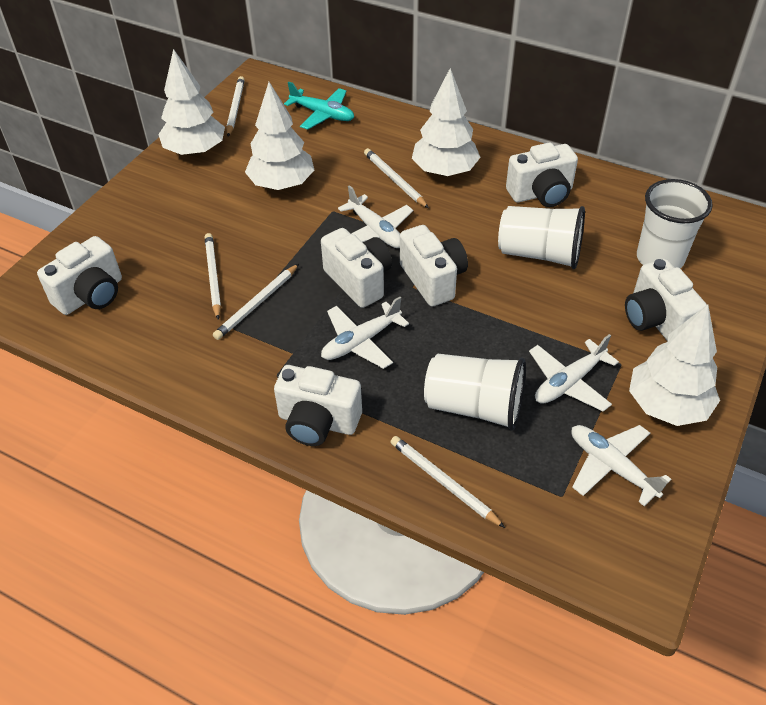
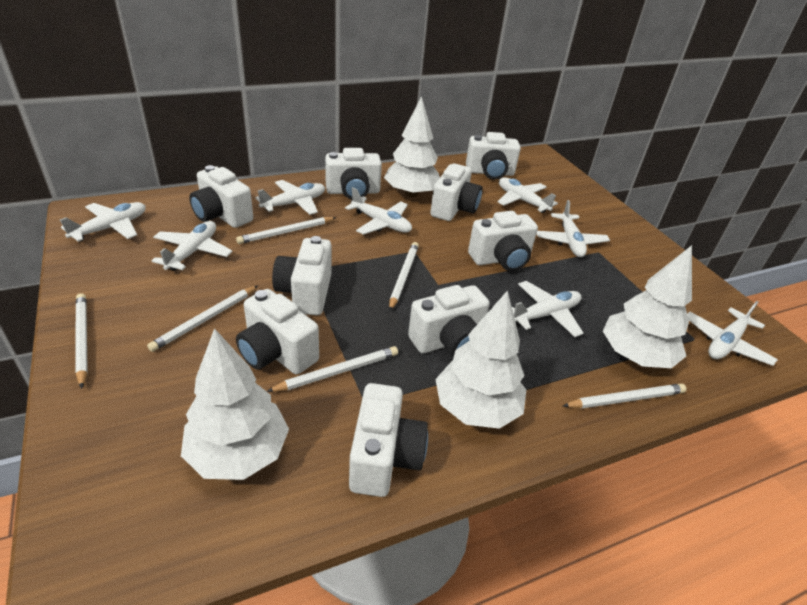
turquoise plane: [284,82,354,130] = 1 -> none = 0
white camera: [37,236,122,315] [274,365,362,446] [321,228,392,308] [400,225,468,307] [506,142,578,207] [625,259,707,341] = 6 -> [189,165,253,228] [236,289,319,374] [272,236,332,315] [325,148,382,199] [349,383,428,497] [408,285,490,357] [430,163,483,221] [466,132,521,179] [468,211,538,271] = 9
white cup: [424,354,526,431] [498,206,585,269] [637,179,713,269] = 3 -> none = 0
white pencil: [205,233,221,320] [213,264,299,340] [226,76,245,136] [364,148,429,208] [391,436,505,528] = 5 -> [75,293,88,389] [147,285,258,352] [236,217,336,244] [267,346,398,392] [389,242,419,311] [563,384,687,409] = 6
white plane: [321,297,409,369] [338,185,413,248] [529,334,619,412] [572,425,671,506] = 4 -> [60,202,146,242] [152,221,232,271] [255,180,325,215] [345,187,412,235] [497,177,558,213] [512,281,584,337] [537,200,610,257] [687,301,778,366] = 8

